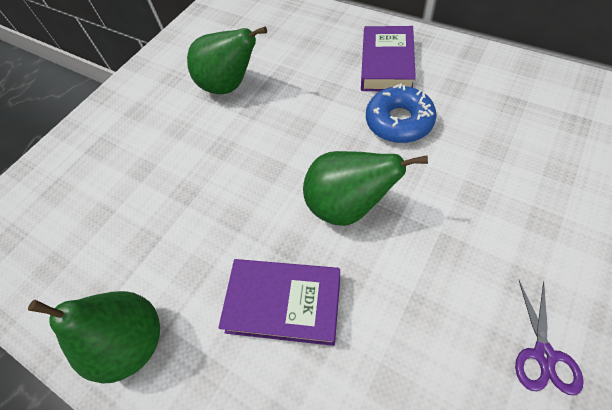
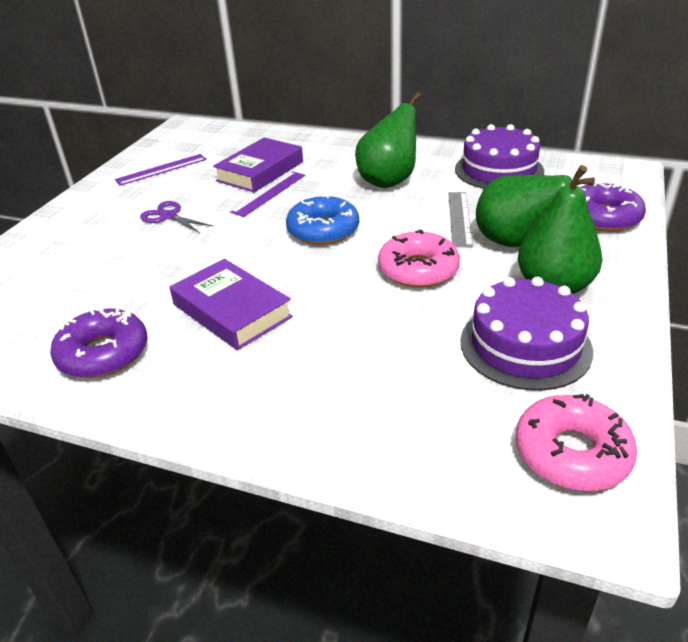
grey ruler: none = 0 -> [448,192,473,247] = 1
pink donut: none = 0 -> [378,229,460,288] [516,394,637,491] = 2
purple cake: none = 0 -> [455,124,544,189] [460,277,593,391] = 2
purple donut: none = 0 -> [50,308,148,378] [580,182,646,232] = 2
purple ruler: none = 0 -> [115,154,207,186] [230,171,305,217] = 2

